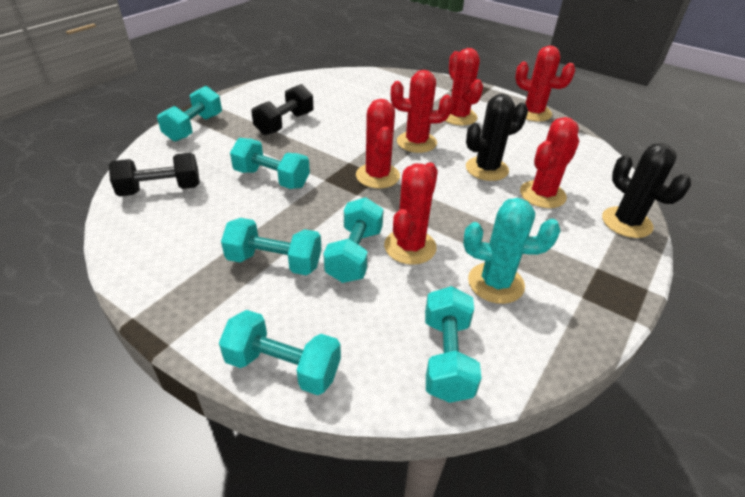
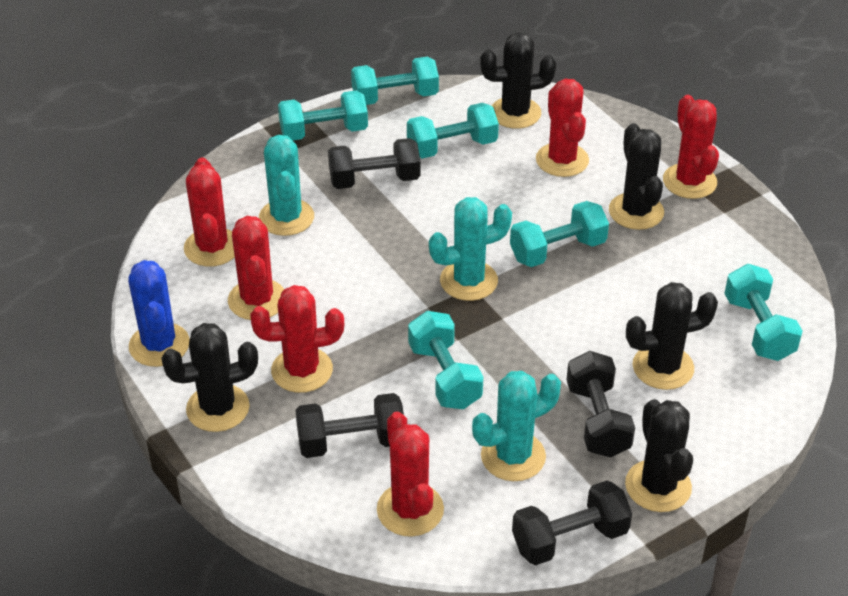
black cactus: [466,94,528,181] [602,143,691,238] = 2 -> [161,323,258,432] [480,32,556,129] [609,123,664,230] [625,399,693,512] [626,282,718,390] = 5
black dumbbell: [109,153,200,197] [251,84,313,136] = 2 -> [295,393,404,458] [328,138,420,189] [512,481,632,565] [566,351,635,458] = 4
blue cactus: none = 0 -> [128,260,189,367] = 1
turquoise cactus: [463,198,560,304] = 1 -> [259,135,314,236] [429,197,512,301] [472,371,561,481] = 3

